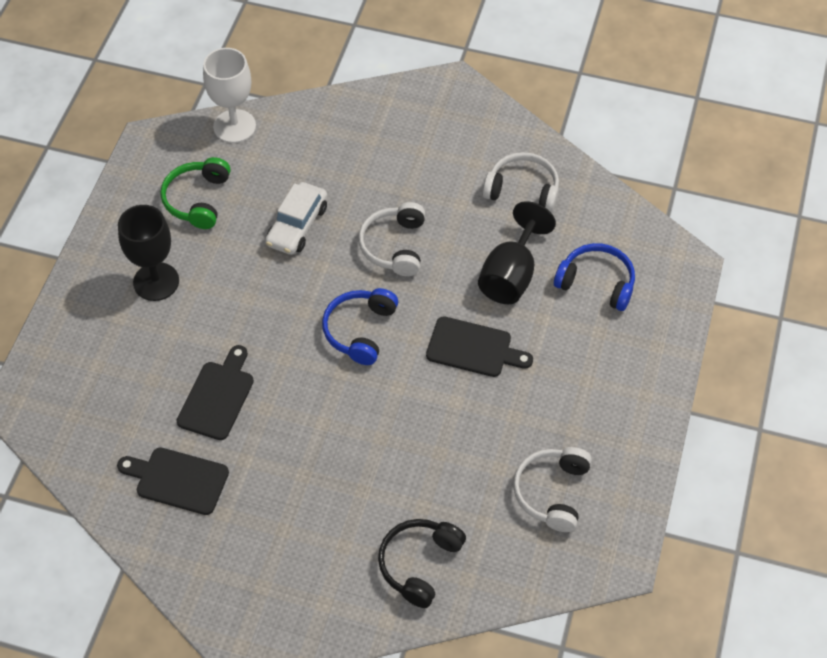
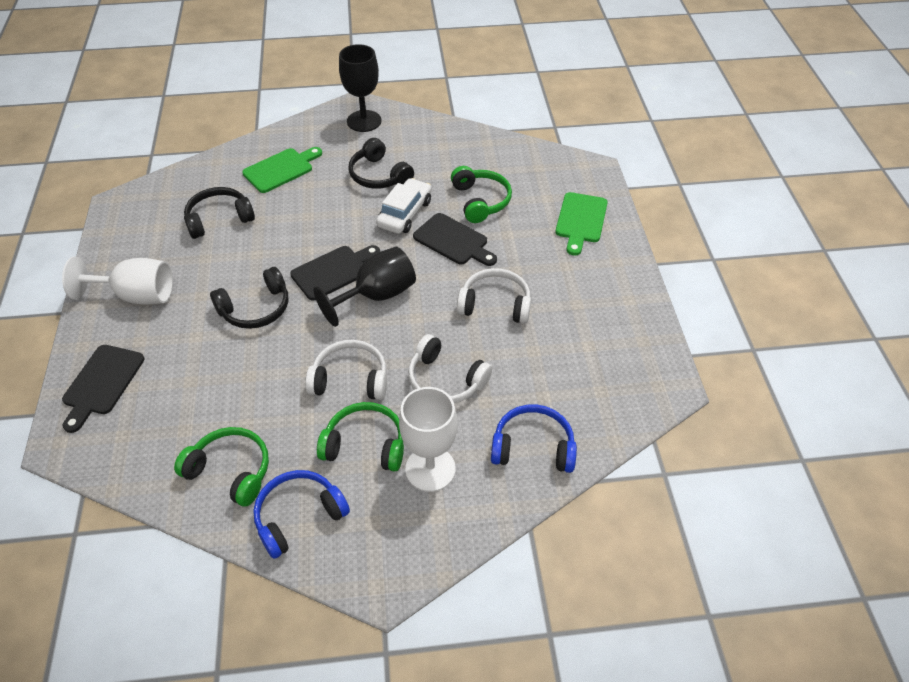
black headphones: [378,519,466,608] = 1 -> [184,187,255,239] [210,267,288,329] [348,138,414,189] = 3
green cutting board: none = 0 -> [242,147,322,193] [555,192,608,256] = 2
green headphones: [160,157,231,229] = 1 -> [174,427,269,507] [317,402,404,472] [451,166,512,223] = 3
white goblet: [203,48,256,143] = 1 -> [62,256,173,305] [399,387,458,492] = 2

